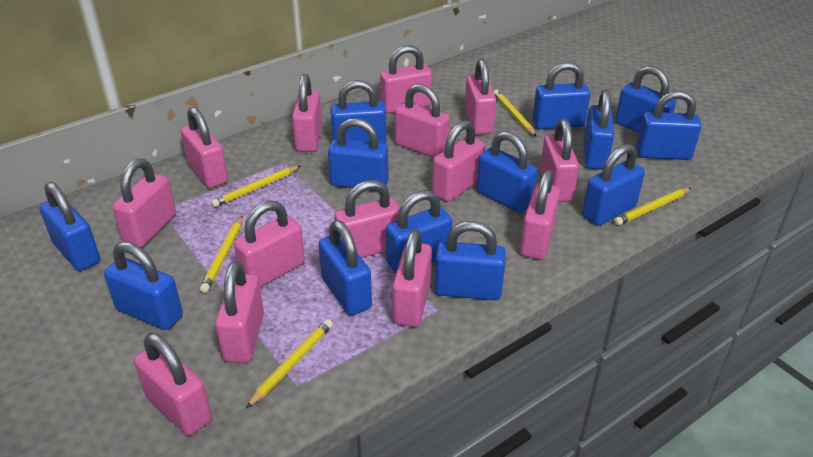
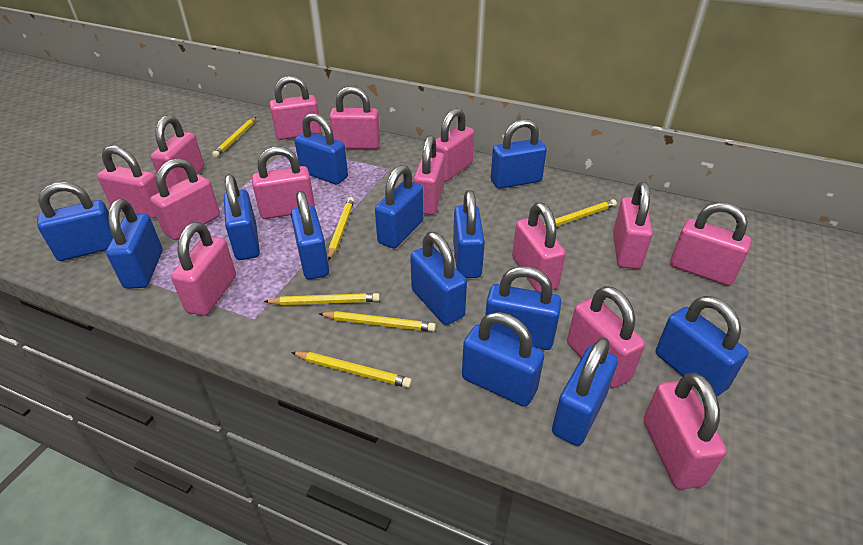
yellow pencil: [200,216,242,293] [211,166,300,207] [246,319,333,408] [493,89,537,137] [614,188,691,225] = 5 -> [212,117,256,158] [263,293,380,305] [291,352,412,388] [318,311,436,332] [328,197,354,261] [544,199,617,226] = 6

